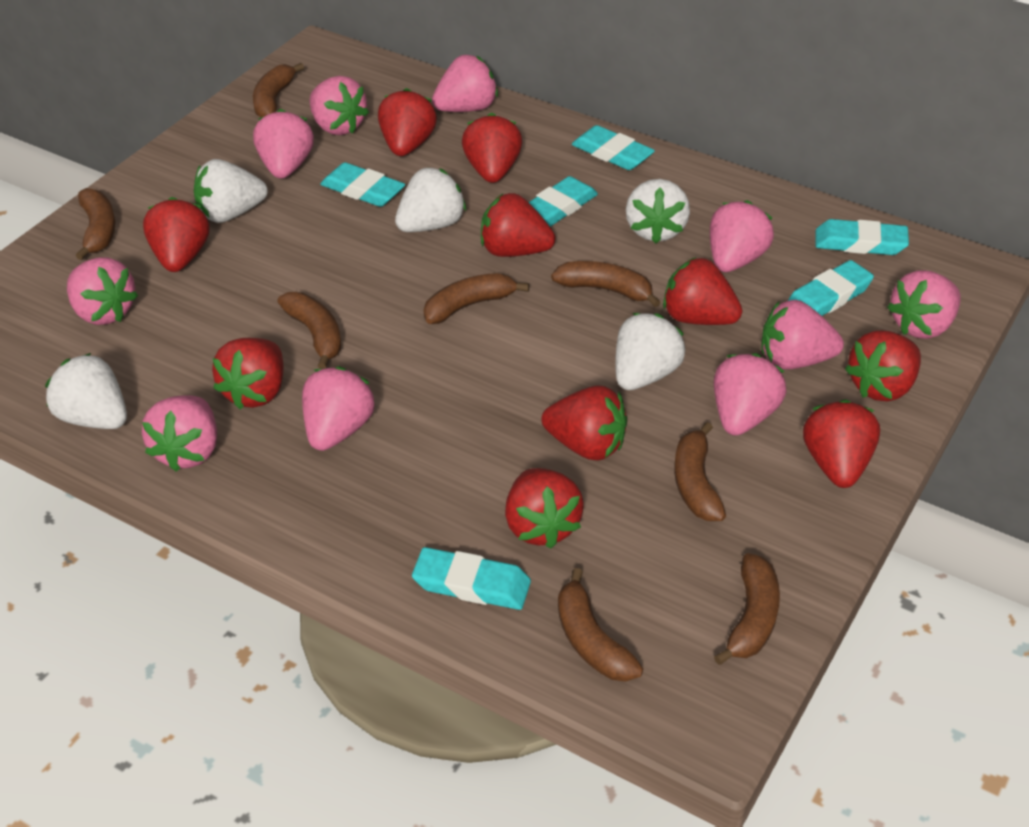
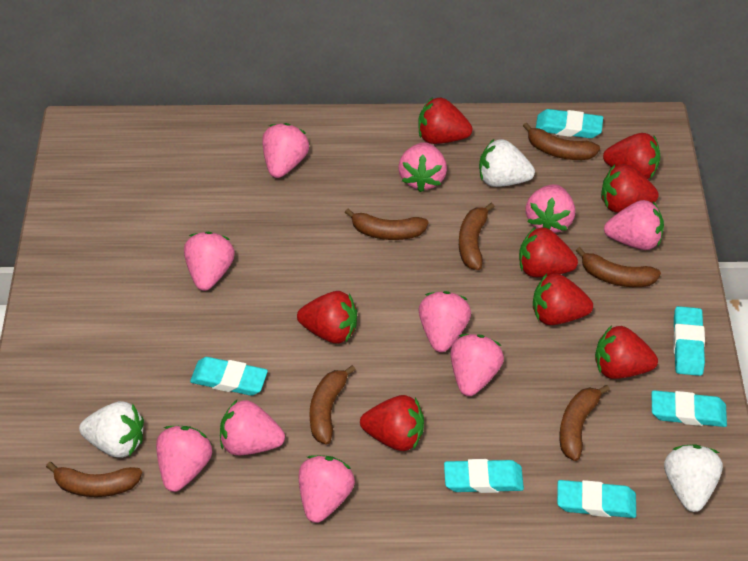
brown banana: [75,188,115,260] [253,63,304,117] [277,292,341,369] [424,273,529,324] [551,261,661,307] [558,568,643,682] [674,422,726,521] [714,553,780,665] = 8 -> [46,462,142,497] [309,365,356,444] [345,209,429,240] [459,202,495,270] [523,123,600,160] [559,385,610,461] [576,247,661,287] = 7
red strawberry: [143,197,209,272] [212,338,284,409] [378,88,437,156] [462,113,522,183] [481,193,555,257] [505,468,584,549] [541,385,627,461] [663,257,742,325] [803,400,880,488] [845,330,921,402] = 10 -> [297,291,357,344] [360,395,424,451] [418,97,472,144] [519,227,578,277] [533,273,593,325] [595,325,658,379] [601,164,659,213] [603,133,661,179] = 8
white strawberry: [45,353,127,429] [194,159,268,223] [395,167,466,232] [615,313,685,390] [626,179,690,244] = 5 -> [79,401,144,458] [479,138,535,187] [664,444,723,512] = 3

